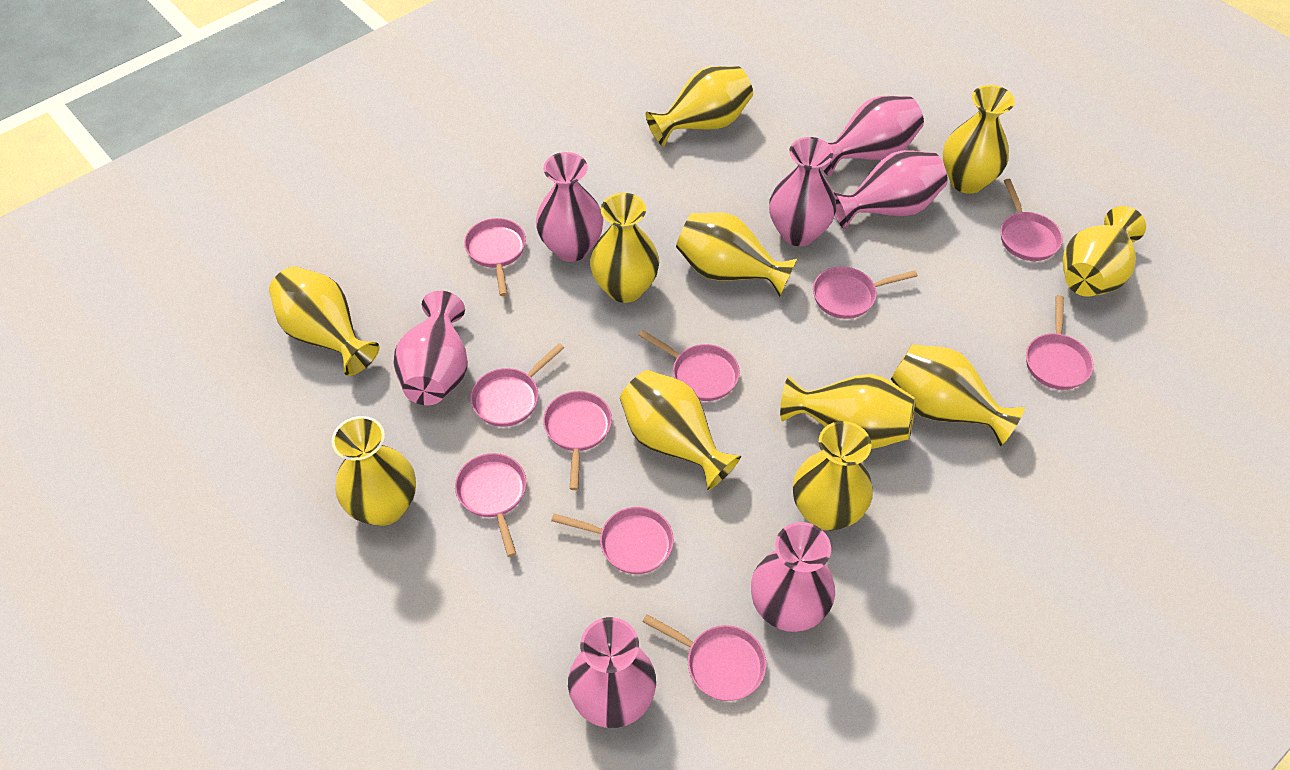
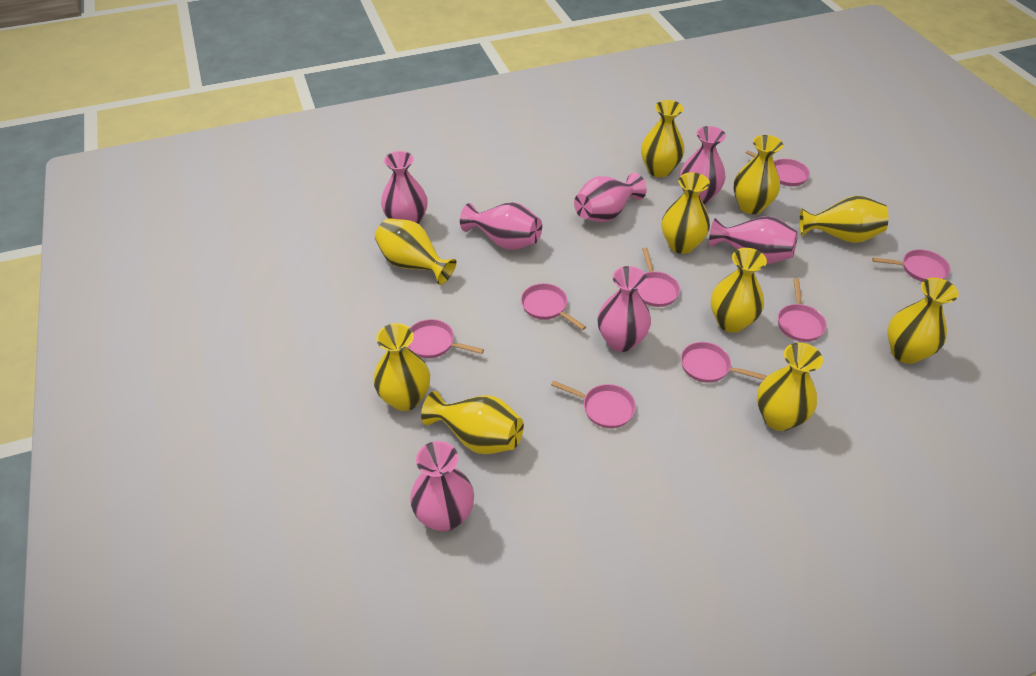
pink pan: [455,453,526,557] [464,218,526,296] [470,343,564,427] [543,391,612,490] [551,507,674,574] [638,330,740,401] [643,614,766,701] [813,267,918,319] [1000,179,1063,261] [1026,295,1094,390] = 10 -> [408,319,484,358] [521,283,586,330] [551,380,636,428] [637,248,680,307] [681,342,767,383] [746,150,810,186] [778,278,827,342] [872,249,950,282] = 8
yellow vase: [269,266,380,376] [332,416,416,526] [590,193,659,303] [620,370,741,490] [646,66,753,147] [676,212,797,297] [780,374,916,449] [793,421,873,531] [891,344,1025,446] [943,85,1015,194] [1063,206,1146,297] = 11 -> [373,323,430,411] [375,218,457,285] [421,391,524,454] [641,100,685,177] [662,172,710,254] [711,248,767,333] [733,135,783,214] [757,343,823,431] [800,196,888,243] [887,278,959,364] = 10

